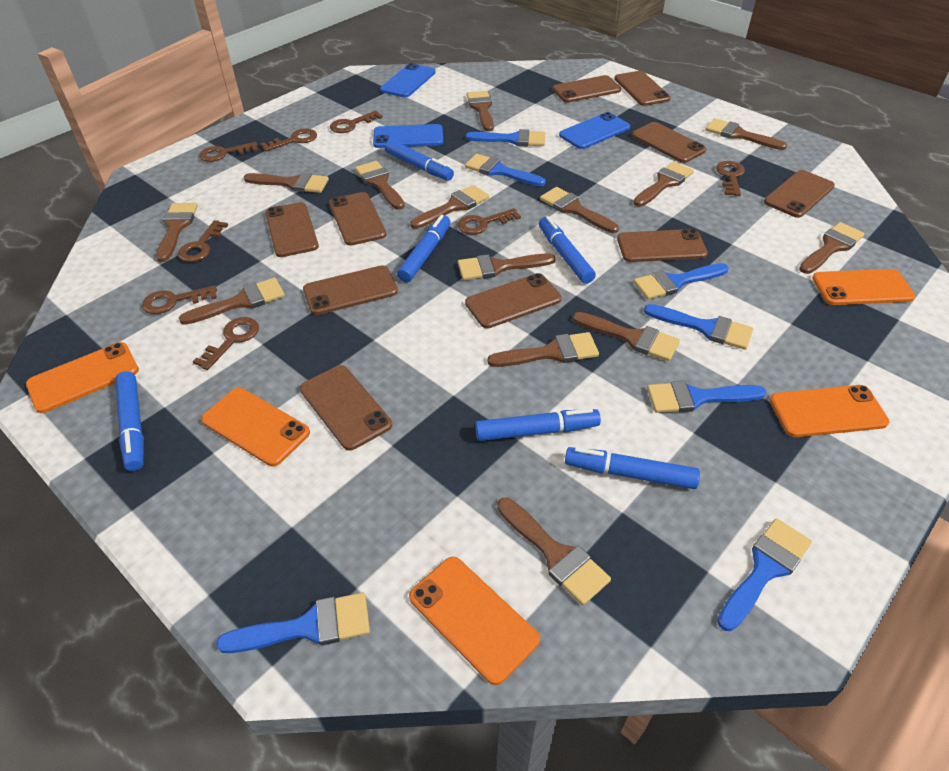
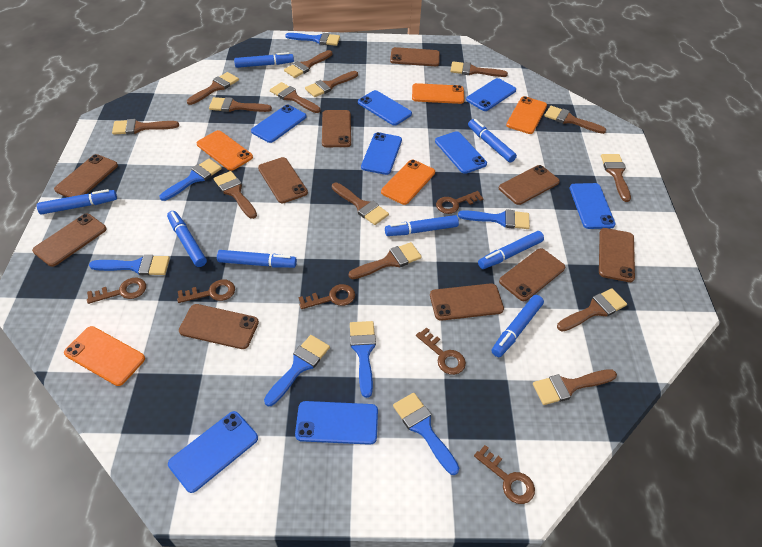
blue marker: [115,371,144,471] [385,140,454,181] [397,215,450,282] [475,408,601,441] [539,216,596,284] [565,447,700,489] = 6 -> [37,189,117,215] [167,211,207,267] [217,250,297,268] [234,52,294,68] [385,215,459,236] [468,119,517,163] [478,231,544,269] [491,295,544,357] = 8
blue phone: [373,124,443,148] [380,63,435,97] [559,112,630,149] = 3 -> [168,411,258,493] [251,105,306,143] [295,401,378,445] [358,90,412,126] [361,132,402,175] [435,131,487,174] [466,78,516,111] [570,183,616,229] = 8
brown key: [142,285,217,314] [178,220,228,262] [193,317,259,370] [199,142,258,162] [261,128,317,152] [330,111,383,133] [458,208,521,235] [716,161,745,196] = 8 -> [87,278,146,304] [177,279,235,303] [299,284,355,309] [416,327,466,375] [436,191,484,214] [474,445,535,504] = 6

